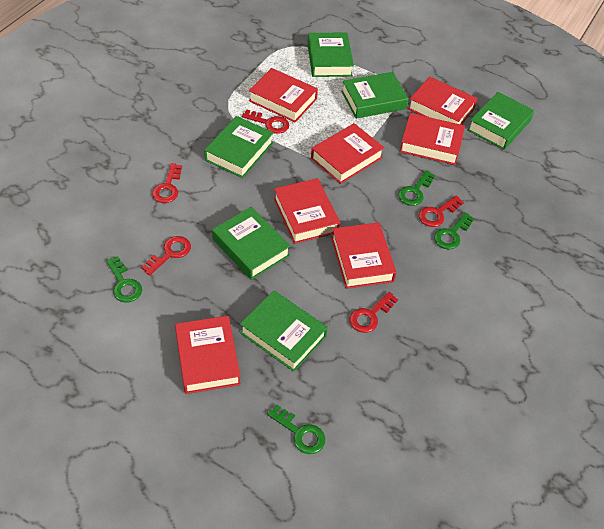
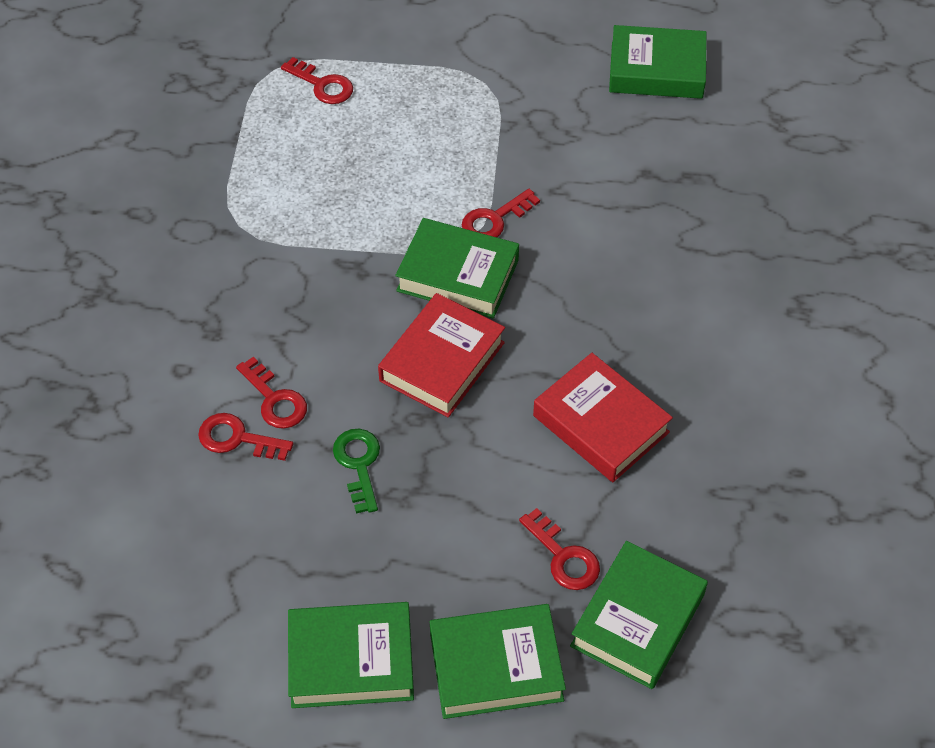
green book: [204,116,274,178] [212,207,291,280] [240,291,328,372] [307,32,354,77] [341,72,408,119] [467,92,534,150] = 6 -> [288,602,414,708] [395,218,519,319] [430,604,566,719] [570,541,708,689] [609,25,707,99] = 5
green key: [106,256,142,302] [267,405,325,454] [398,170,435,206] [434,212,475,249] = 4 -> [333,429,380,514] = 1
red book: [175,316,241,394] [249,68,318,123] [274,178,340,244] [311,123,384,184] [331,222,396,289] [399,113,465,165] [408,77,478,125] = 7 -> [378,293,505,417] [533,353,673,482] = 2

